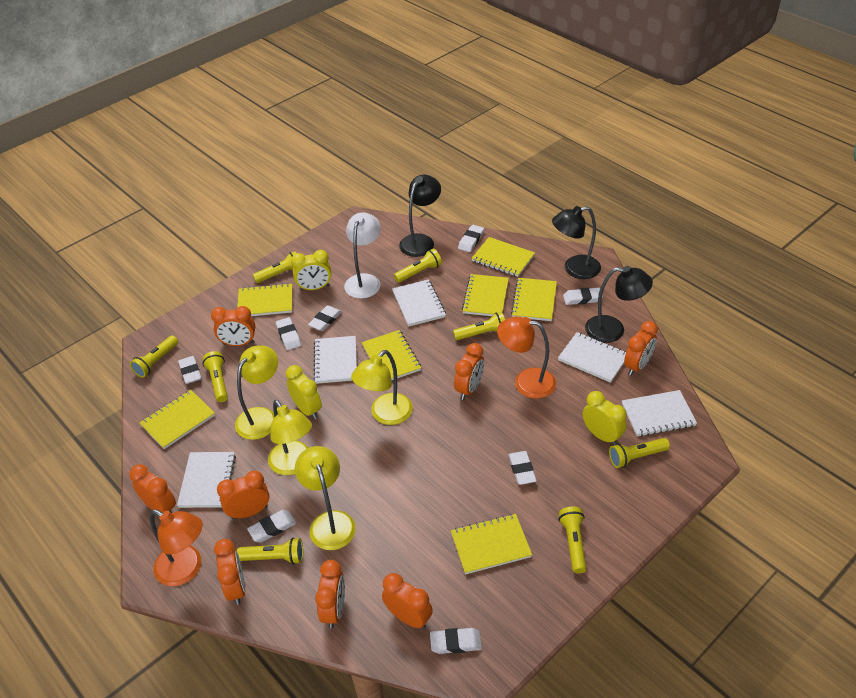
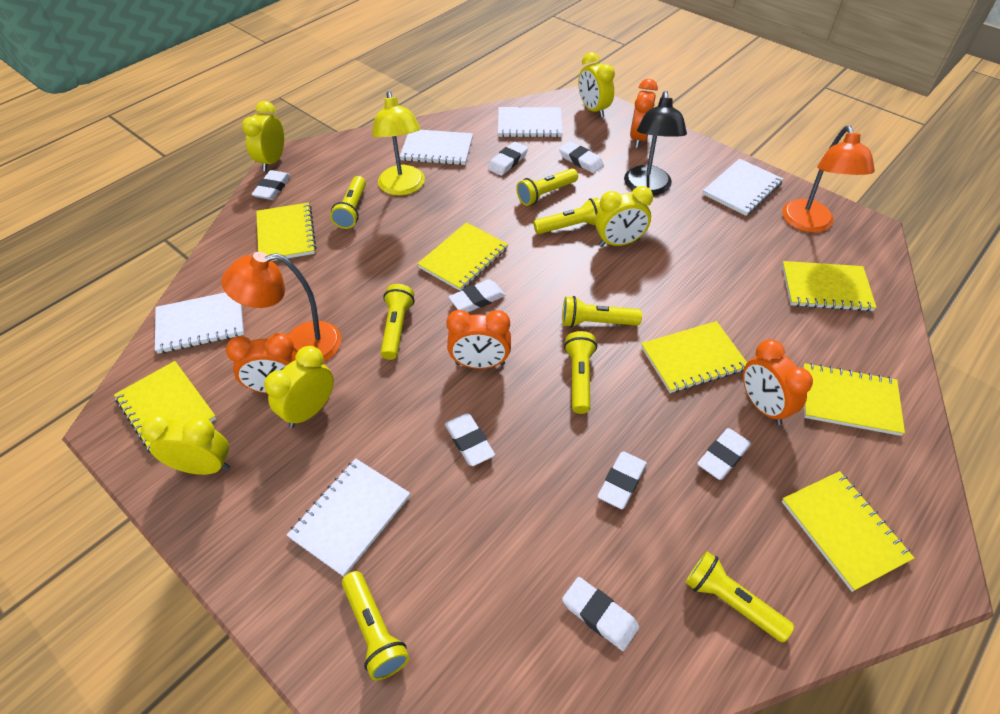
black lamp: [399,175,441,257] [552,206,601,279] [585,266,653,343] = 3 -> [624,91,687,196] = 1
orange clock: [129,464,176,513] [211,306,255,346] [214,539,245,605] [217,470,269,519] [315,560,345,629] [382,573,433,629] [454,343,484,400] [624,321,658,376] = 8 -> [226,333,298,393] [446,310,511,369] [630,79,658,148] [743,339,813,425] = 4
white lamp: [344,212,381,299] = 1 -> none = 0
yellow clock: [286,365,322,419] [291,250,332,291] [583,391,627,445] = 3 -> [141,414,230,475] [242,101,284,171] [264,346,334,428] [578,52,615,118] [595,186,653,247] = 5
yellow lamp: [235,346,278,440] [268,400,312,475] [295,446,356,550] [351,350,413,425] = 4 -> [372,91,425,196] = 1

